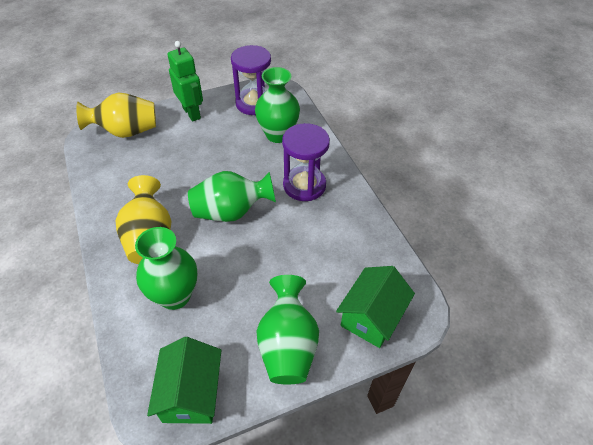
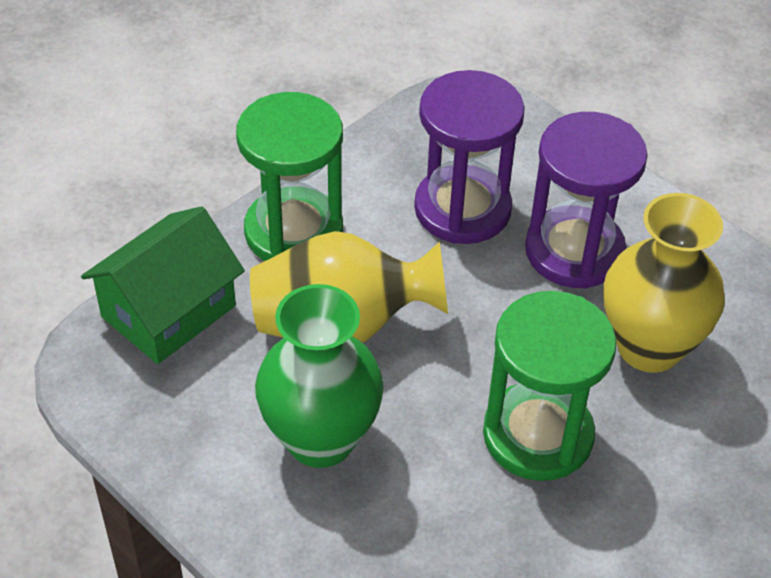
green hourglass: none = 0 -> [236,92,343,261] [483,291,616,481] = 2
green house: [147,337,222,424] [336,266,415,348] = 2 -> [81,206,245,364] = 1
green robot: [167,41,203,121] = 1 -> none = 0
green vase: [135,227,197,310] [188,171,276,222] [255,67,300,143] [256,275,319,384] = 4 -> [255,284,384,468] = 1

